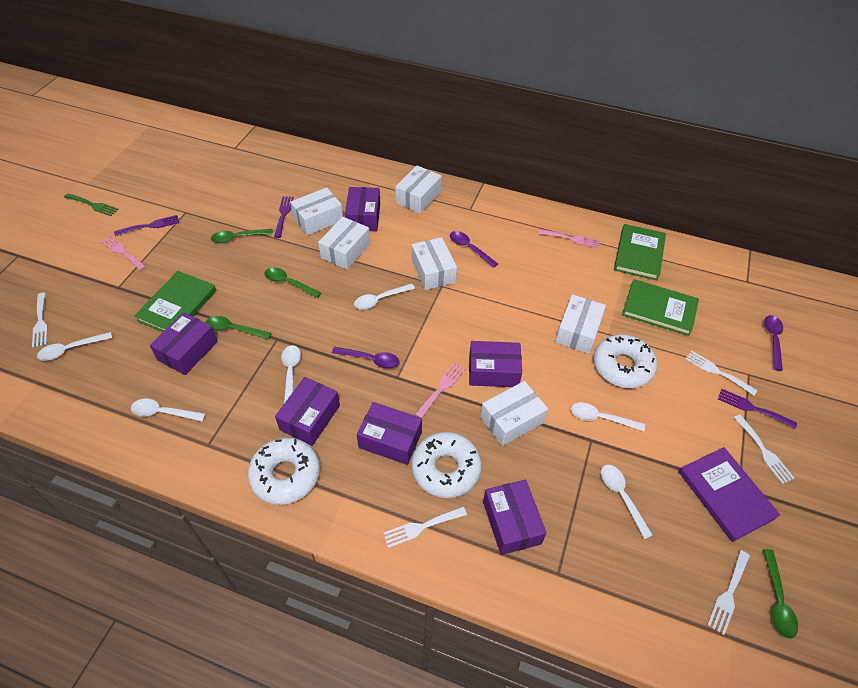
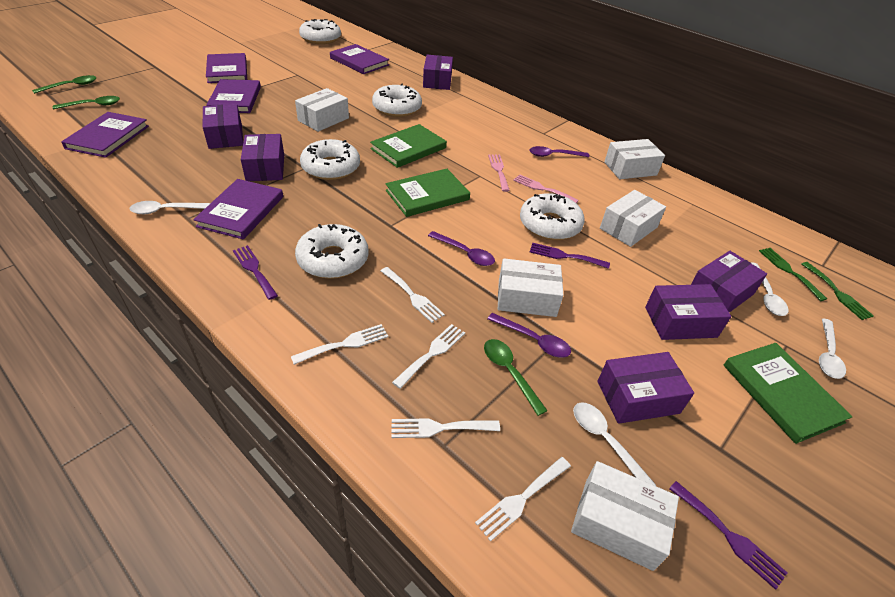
green fork: [64,193,119,216] = 1 -> [759,248,827,301] [801,262,874,320] = 2
green spoon: [205,316,272,339] [211,229,273,243] [265,267,321,298] [763,549,798,639] = 4 -> [32,75,96,94] [53,96,120,109] [484,339,548,416] = 3
pink fork: [101,235,146,271] [415,363,465,418] [538,229,600,248] = 3 -> [488,154,510,192] [513,174,579,203] = 2
purple book: [679,447,780,542] = 1 -> [61,112,149,158] [193,179,283,240] [206,53,247,83] [206,79,261,113] [330,44,389,74] = 5
white box: [290,187,343,236] [318,217,370,270] [395,166,442,214] [411,237,457,290] [480,381,548,446] [555,295,606,354] = 6 -> [295,88,349,132] [498,258,563,317] [571,461,679,571] [600,190,666,247] [604,139,665,179] = 5
white donut: [248,437,320,505] [412,432,482,498] [594,334,657,388] = 3 -> [295,224,369,279] [299,19,341,44] [300,139,360,180] [372,83,422,117] [520,193,585,240] = 5
white spoon: [37,332,112,361] [131,399,206,422] [281,345,301,403] [354,283,415,310] [571,402,645,431] [601,465,653,539] = 6 -> [130,201,210,214] [573,403,656,486] [752,262,789,316] [819,318,846,379] = 4

